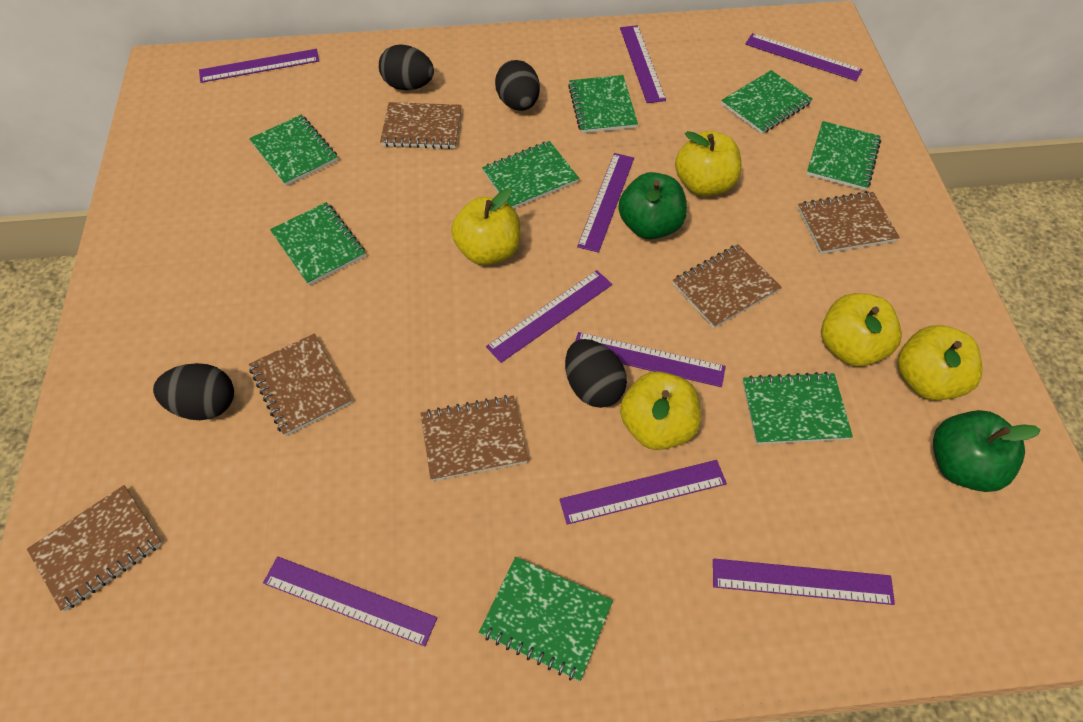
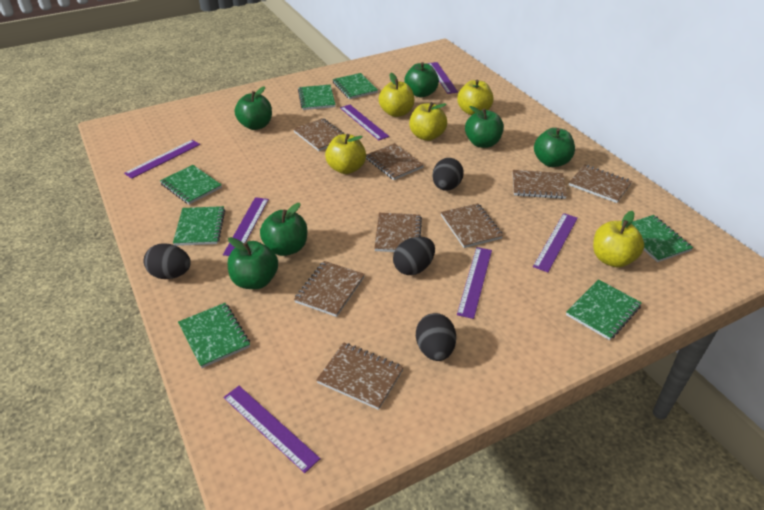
brown notebook: [27,485,162,611] [249,334,352,436] [380,102,462,149] [420,395,528,481] [673,244,781,328] [798,191,900,254] = 6 -> [293,118,344,151] [294,261,365,317] [316,342,404,410] [366,143,424,180] [374,213,422,252] [441,203,503,248] [513,170,567,199] [569,164,632,203] = 8
green apple: [618,172,687,239] [933,410,1041,492] = 2 -> [228,237,278,289] [235,86,272,130] [260,203,307,256] [404,62,439,98] [465,106,504,148] [534,128,575,167] = 6
green notebook: [249,115,338,186] [270,202,366,285] [479,557,613,681] [482,141,579,209] [568,75,638,133] [721,70,813,134] [743,372,853,444] [806,121,881,191] = 8 -> [160,165,222,205] [173,206,225,246] [178,303,250,368] [298,85,336,110] [332,73,378,99] [566,279,642,340] [631,215,693,262] = 7
purple ruler: [199,49,319,83] [263,557,437,646] [486,270,612,363] [560,460,727,525] [575,332,726,387] [577,153,634,253] [620,25,666,103] [713,558,895,605] [745,33,863,81] = 9 -> [124,140,200,179] [223,197,269,256] [223,386,321,473] [340,105,389,140] [427,62,458,94] [457,247,492,319] [533,213,578,272] = 7

